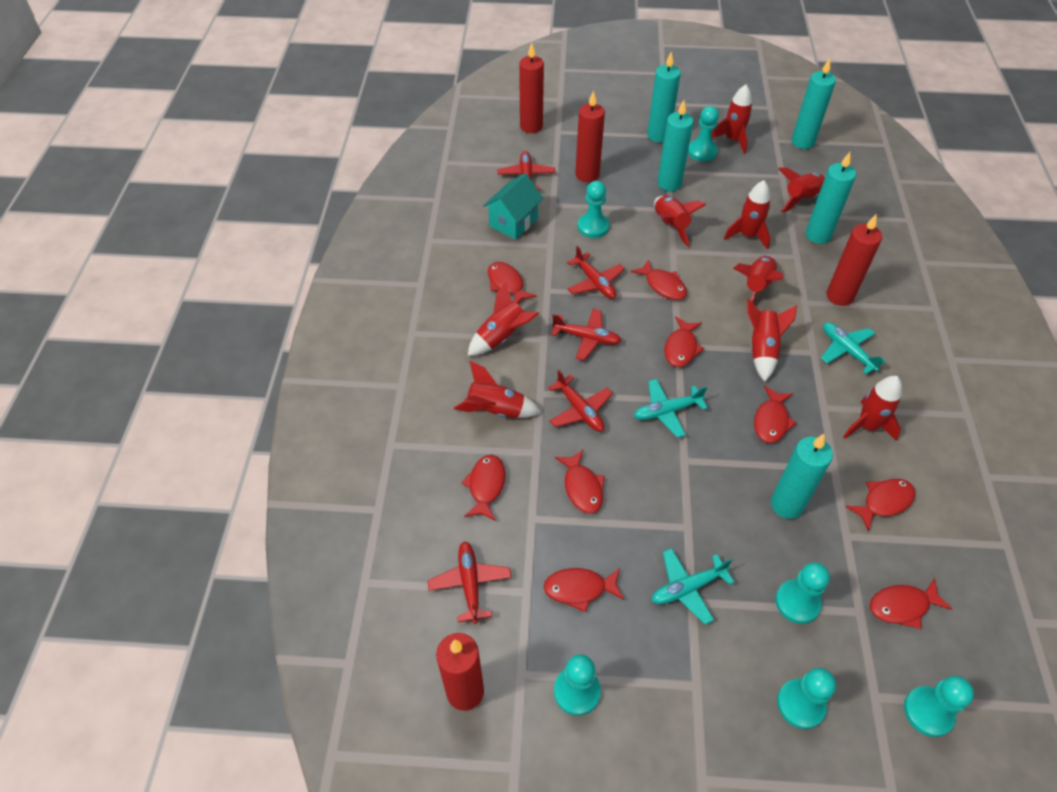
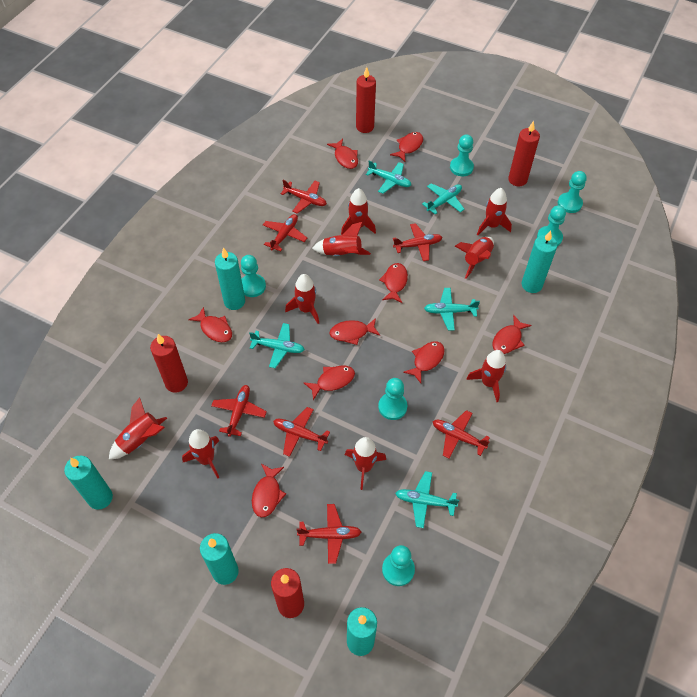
red plane: [428,541,511,624] [498,151,555,190] [548,370,613,432] [551,309,622,360] [567,246,625,299] = 5 -> [211,385,267,437] [263,214,307,252] [273,407,330,457] [281,180,327,214] [296,504,361,564] [393,223,443,261] [433,410,490,458] = 7
turquoise house: [483,173,543,240] = 1 -> none = 0
turquoise plane: [634,379,708,438] [652,548,734,624] [821,322,886,374] = 3 -> [249,323,305,368] [366,160,411,194] [395,471,459,528] [422,183,464,214] [424,288,480,330] = 5

